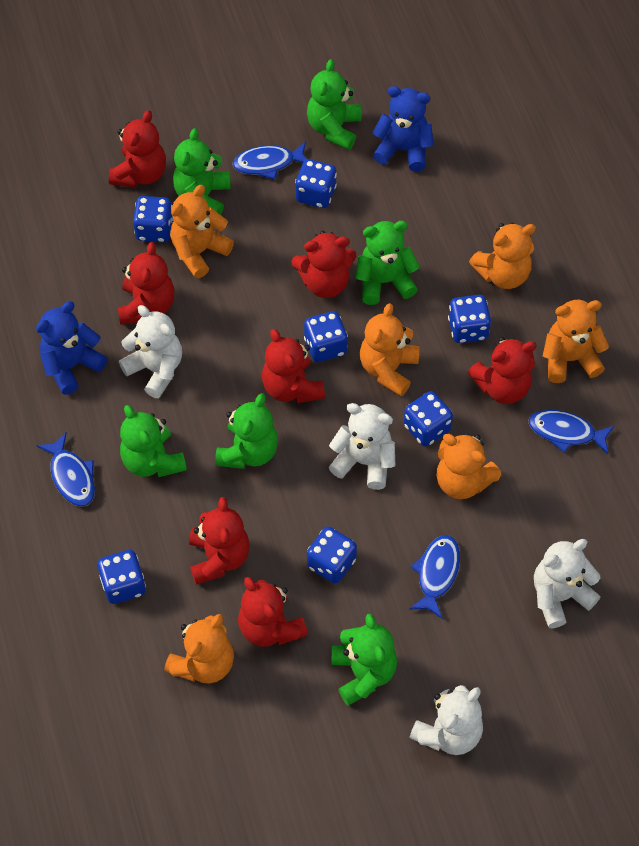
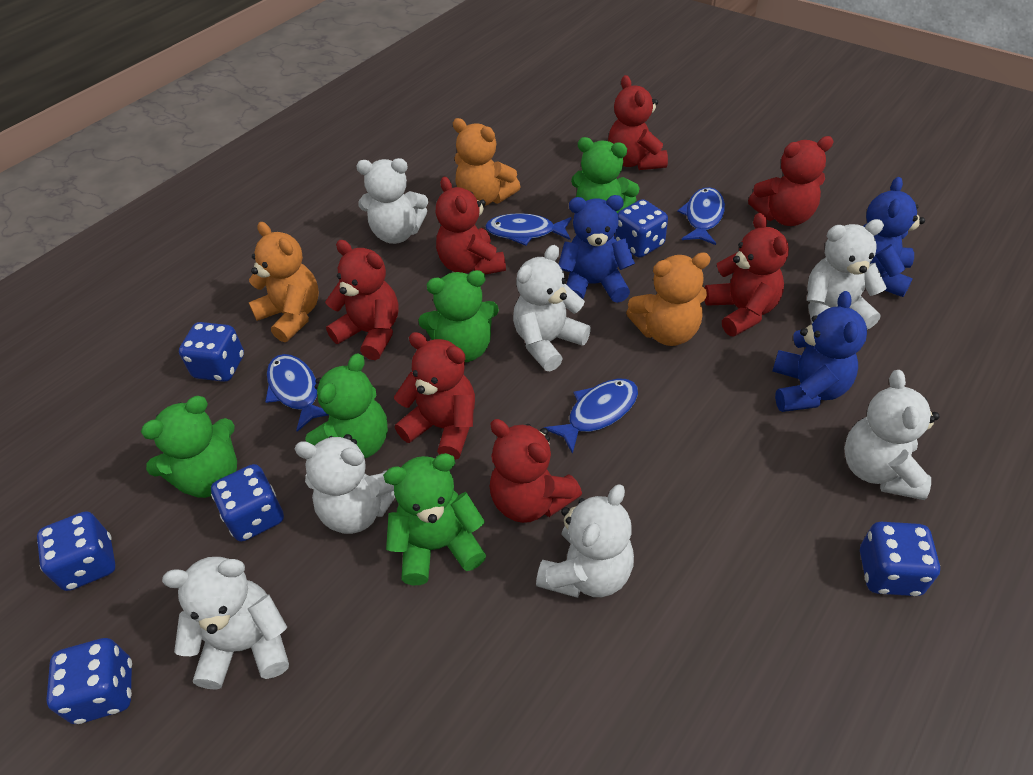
blue dice: [97,550,146,604] [133,196,174,242] [295,159,337,208] [304,311,348,362] [307,527,357,584] [404,391,453,447] [448,295,491,343] = 7 -> [37,511,116,591] [46,638,132,724] [179,322,244,382] [211,464,284,542] [615,199,668,258] [860,522,940,596] = 6
blue teddy bear: [36,301,107,395] [372,86,434,172] = 2 -> [558,195,635,303] [772,291,867,412] [863,177,925,297] = 3
green teddy bear: [120,405,187,477] [173,128,231,215] [215,393,278,469] [307,59,361,150] [331,614,397,706] [355,221,420,305] = 6 -> [141,396,237,498] [305,353,388,458] [383,453,486,585] [418,270,499,362] [571,137,640,213] = 5
orange teddy bear: [164,614,234,684] [170,185,234,278] [360,303,420,396] [436,433,501,499] [469,223,536,289] [543,300,609,383] = 6 -> [249,222,319,342] [453,118,521,206] [626,252,711,346] = 3
white teddy bear: [119,305,182,398] [329,403,396,490] [409,685,483,755] [534,539,601,628] = 4 -> [162,557,289,690] [294,434,395,534] [356,158,428,244] [513,245,591,371] [536,484,634,598] [807,219,887,329] [844,370,940,500] = 7

